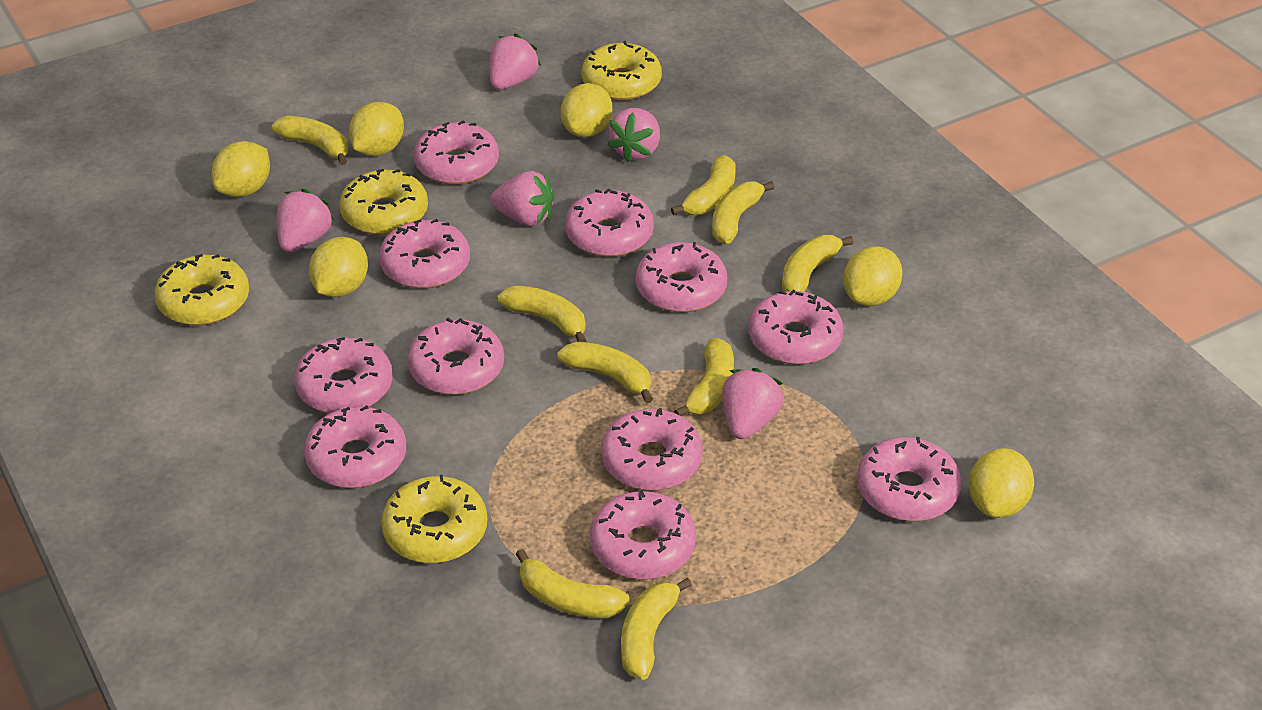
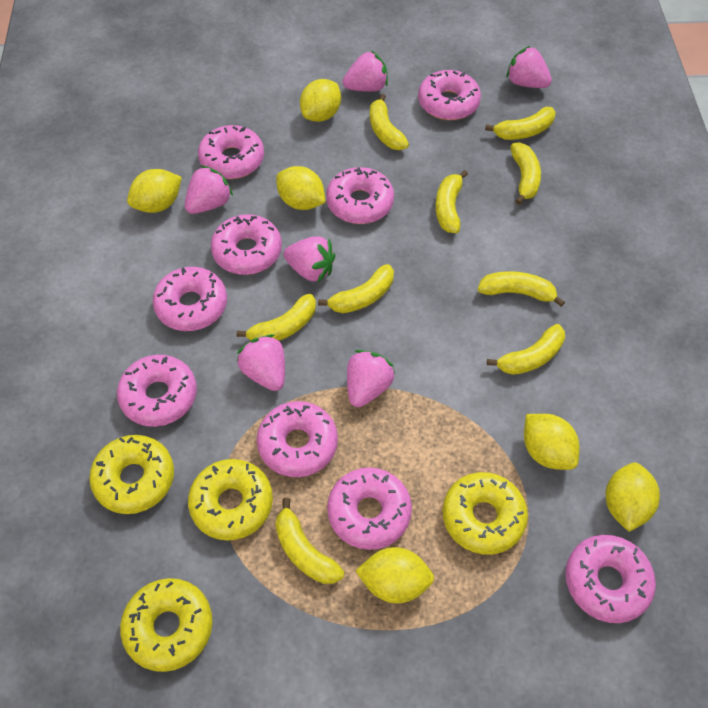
pink donut: [294,337,393,413] [304,405,406,488] [379,219,470,289] [407,318,504,395] [413,120,499,185] [565,188,654,257] [590,490,696,580] [601,408,703,491] [636,242,727,313] [748,290,844,365] [857,437,961,521] = 11 -> [117,355,197,427] [153,267,227,331] [198,125,264,179] [211,214,282,275] [257,401,338,477] [326,167,394,224] [327,467,412,550] [418,70,481,120] [565,535,656,623] = 9
pink strawberry: [277,189,334,252] [490,33,541,90] [490,171,554,226] [608,108,660,162] [722,368,783,439] = 5 -> [185,165,233,214] [237,334,285,391] [283,236,335,282] [343,50,388,92] [347,350,395,407] [507,46,552,88] = 6

